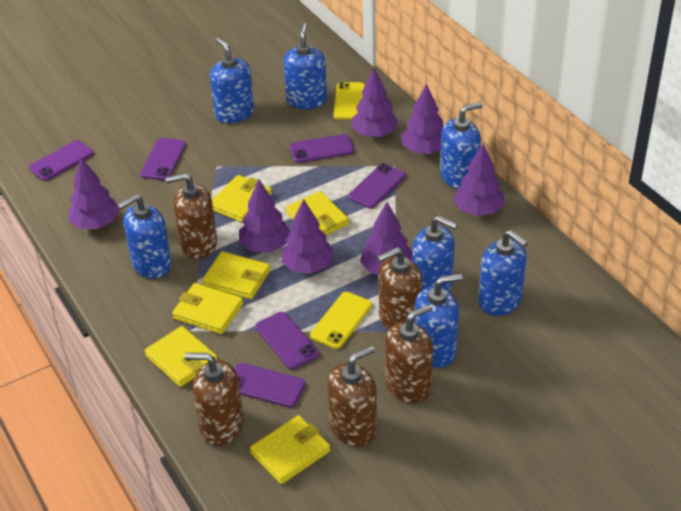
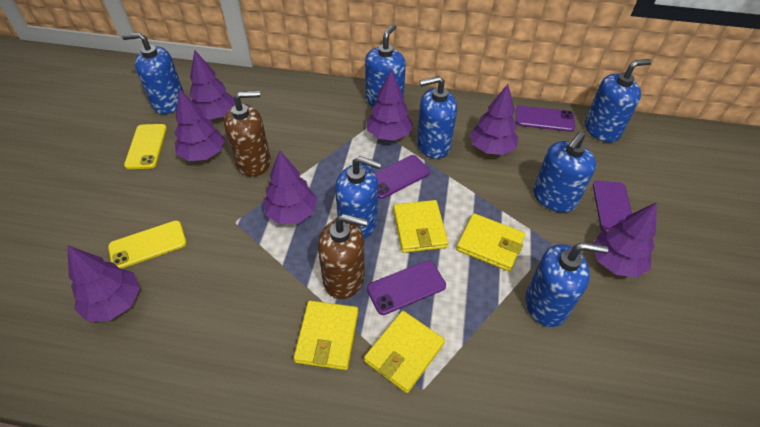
brown soap dispenser: [165,173,217,259] [184,353,243,445] [327,346,377,447] [377,247,422,329] [385,304,433,403] = 5 -> [224,91,271,177] [318,214,368,299] = 2
purple phone: [29,140,94,181] [140,138,186,180] [235,363,306,408] [255,312,319,370] [290,134,354,163] [348,163,406,209] = 6 -> [367,260,446,315] [375,155,430,199] [516,106,575,132] [593,180,632,232] = 4
yellow wallet: [145,326,217,387] [172,283,243,334] [202,251,270,299] [212,175,272,223] [250,415,330,484] [286,191,349,235] = 6 -> [294,301,359,370] [364,311,445,393] [393,200,448,253] [456,213,525,271] = 4

